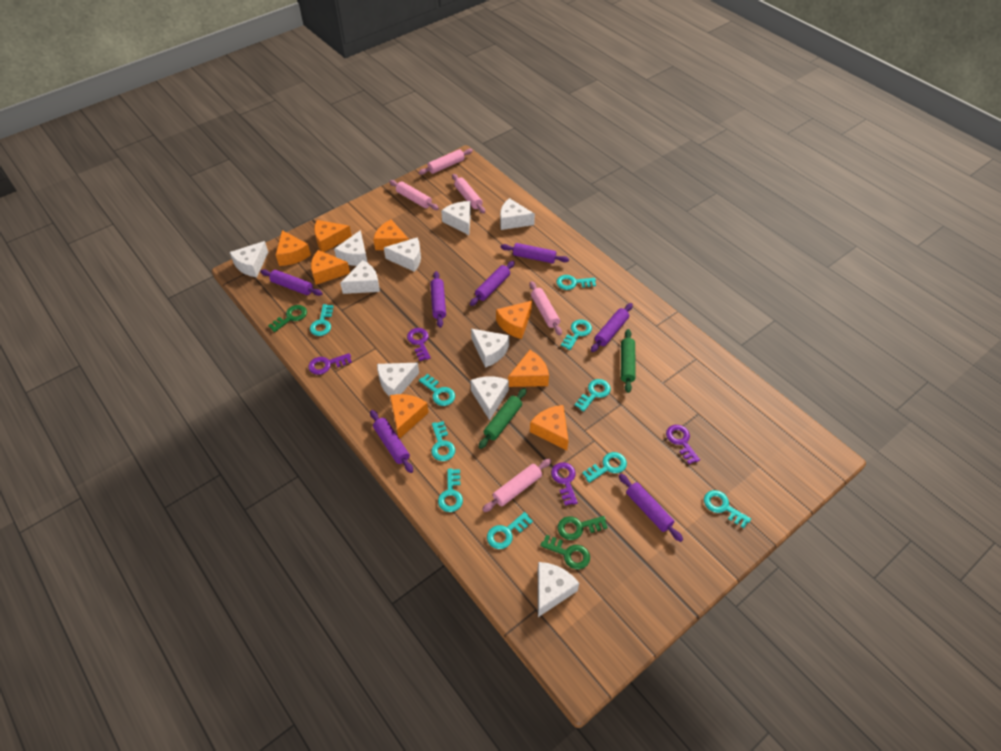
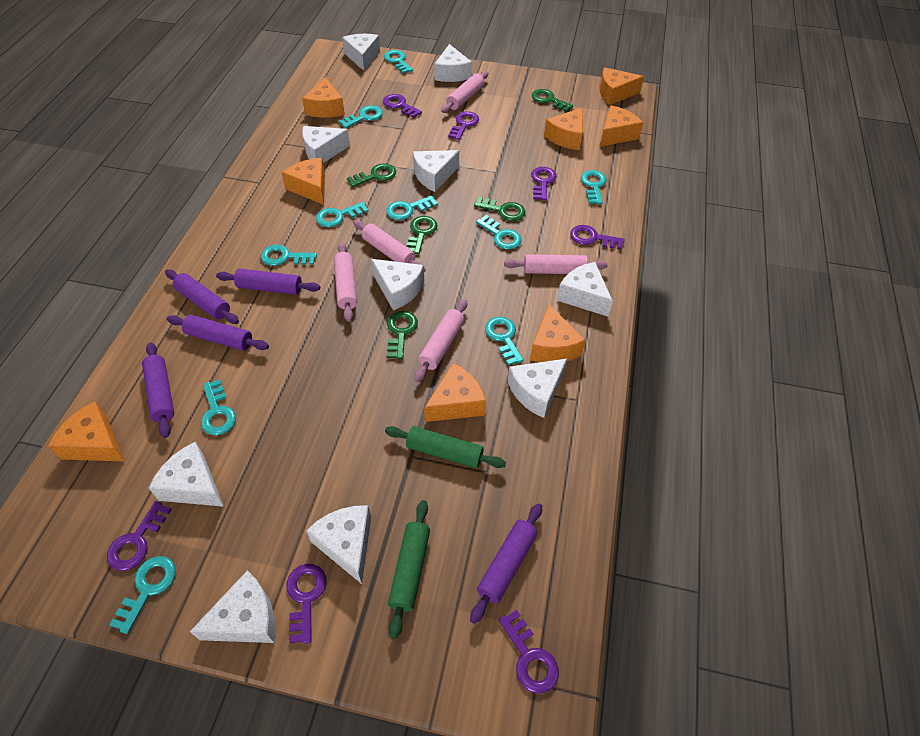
green key: [268,305,307,332] [540,535,590,569] [557,516,608,540] = 3 -> [347,163,396,187] [387,311,418,359] [407,216,438,254] [474,197,525,221] [532,89,573,112] = 5
purple key: [308,353,352,375] [407,328,431,361] [551,462,578,506] [666,425,700,464] = 4 -> [107,501,172,571] [286,564,326,644] [383,94,422,118] [448,111,479,140] [499,610,559,694] [531,167,557,201] [570,225,625,250] = 7
purple rolling pin: [260,269,323,296] [370,410,413,473] [430,271,446,328] [470,261,515,306] [501,243,569,264] [591,303,633,352] [619,474,683,542] = 7 -> [142,342,174,438] [165,270,239,324] [167,315,269,351] [216,268,320,295] [470,503,542,624] = 5

